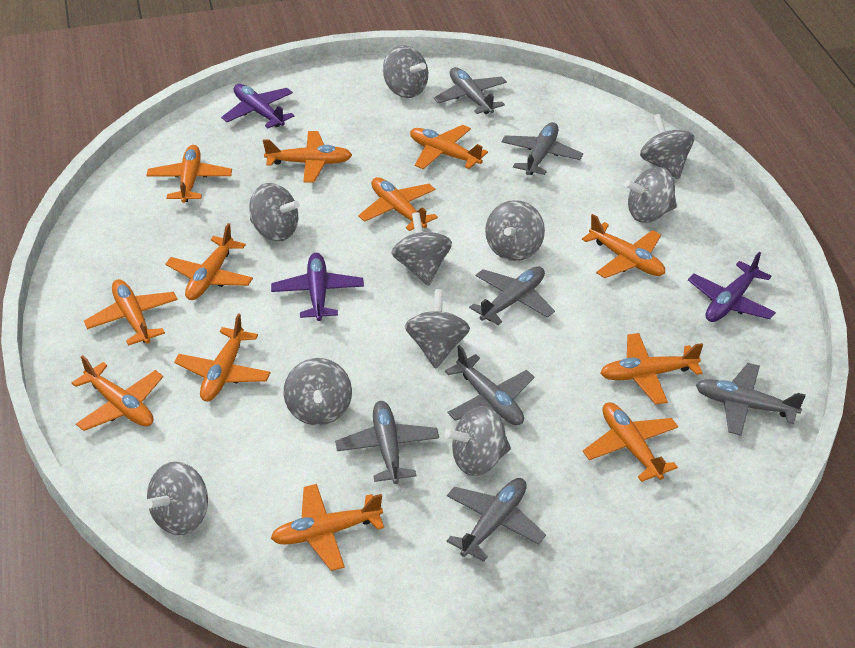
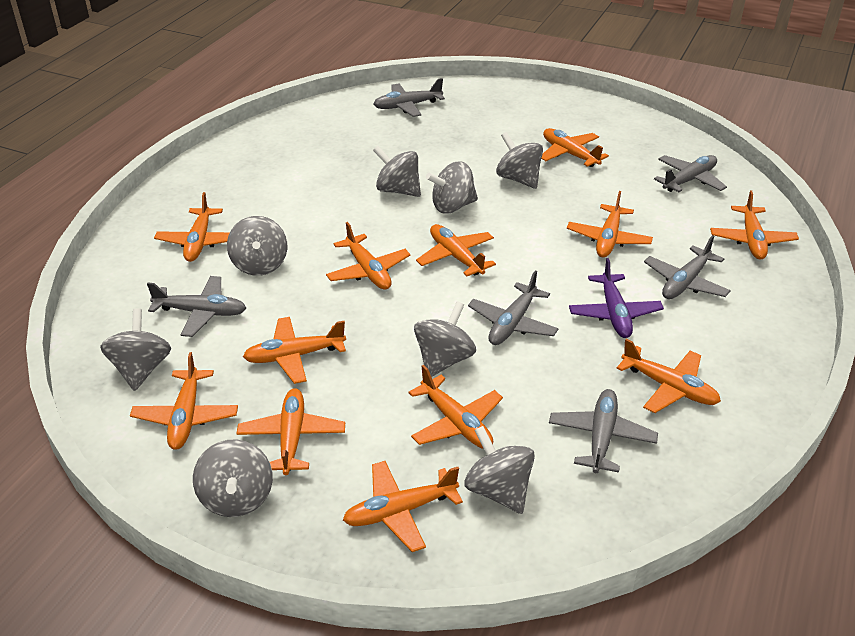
grey plane: [335,401,439,484] [434,67,507,114] [445,345,534,425] [447,478,546,562] [469,267,555,325] [501,122,583,175] [696,363,806,436] = 7 -> [147,276,246,337] [373,78,445,117] [468,271,559,345] [549,389,658,473] [644,235,731,299] [654,155,727,192] = 6
grey spinning top: [145,462,208,535] [249,183,300,241] [284,358,352,425] [383,45,428,98] [392,212,452,286] [405,289,470,369] [444,406,511,476] [485,200,545,261] [624,167,677,223] [640,114,694,179] = 10 -> [100,308,171,391] [193,439,273,517] [227,216,287,276] [373,146,421,197] [414,301,476,377] [426,162,478,214] [464,426,535,514] [496,132,543,189] = 8
purple plane: [221,84,294,128] [271,253,364,321] [688,252,776,322] = 3 -> [569,258,664,338] = 1

